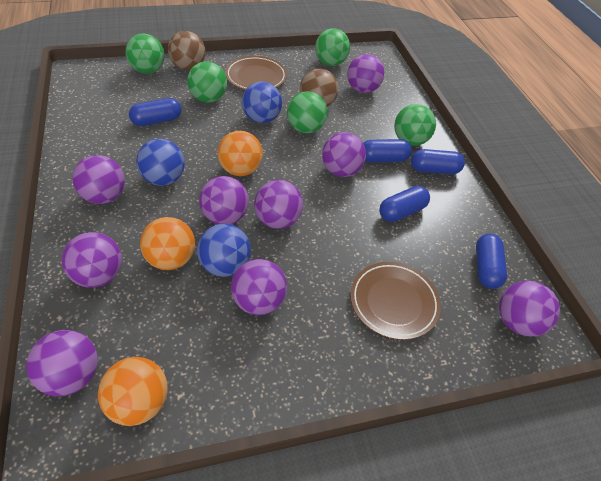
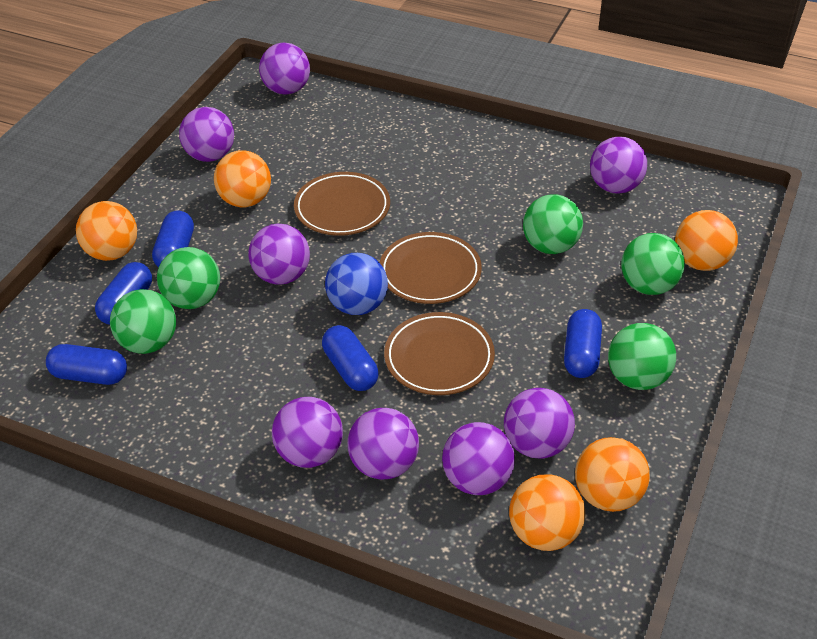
blue ball: [136,139,185,186] [197,224,251,277] [242,81,282,123] = 3 -> [325,253,388,315] = 1
brown ball: [168,31,205,70] [300,69,338,107] = 2 -> none = 0
brown plate: [225,56,287,90] [350,262,441,340] = 2 -> [294,172,390,236] [380,232,482,304] [384,312,495,395] = 3
orange ball: [98,357,168,426] [140,217,195,270] [217,131,263,176] = 3 -> [76,201,137,261] [214,150,271,207] [509,474,585,551] [575,437,650,512] [675,210,738,271] = 5
purple ball: [27,330,98,396] [62,232,122,287] [72,155,125,204] [199,176,249,224] [231,259,287,315] [254,180,303,229] [322,132,366,177] [347,54,385,93] [499,281,560,336] = 9 -> [179,107,234,162] [248,224,310,285] [259,43,310,95] [272,397,343,468] [348,408,419,480] [442,422,515,495] [504,388,575,459] [590,137,647,194] = 8

